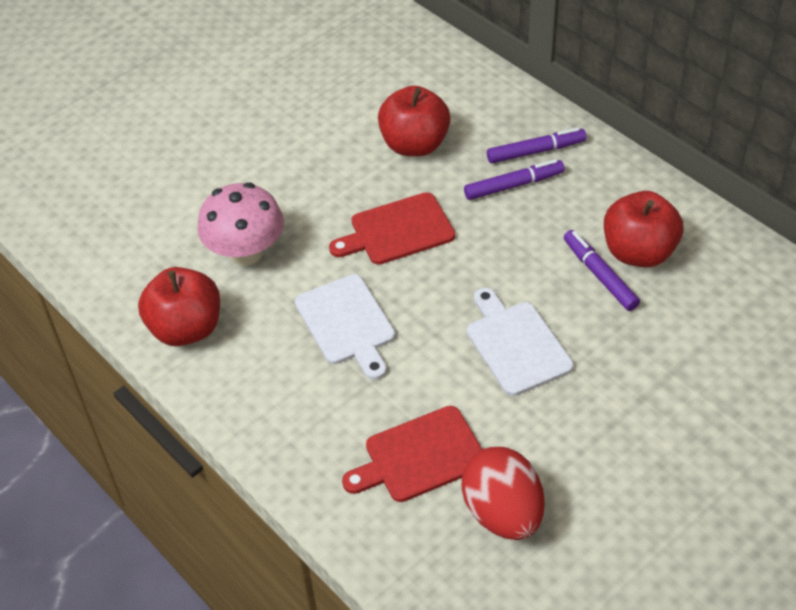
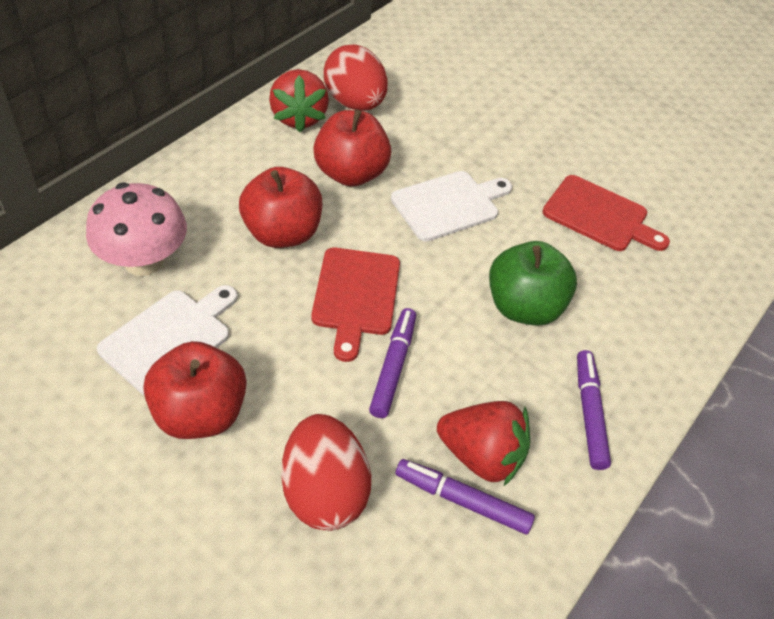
green apple: none = 0 -> [489,241,577,326] = 1
red egg: [461,447,544,540] = 1 -> [281,414,371,531] [324,44,388,111] = 2
red strawberry: none = 0 -> [269,69,329,132] [437,401,530,487] = 2

